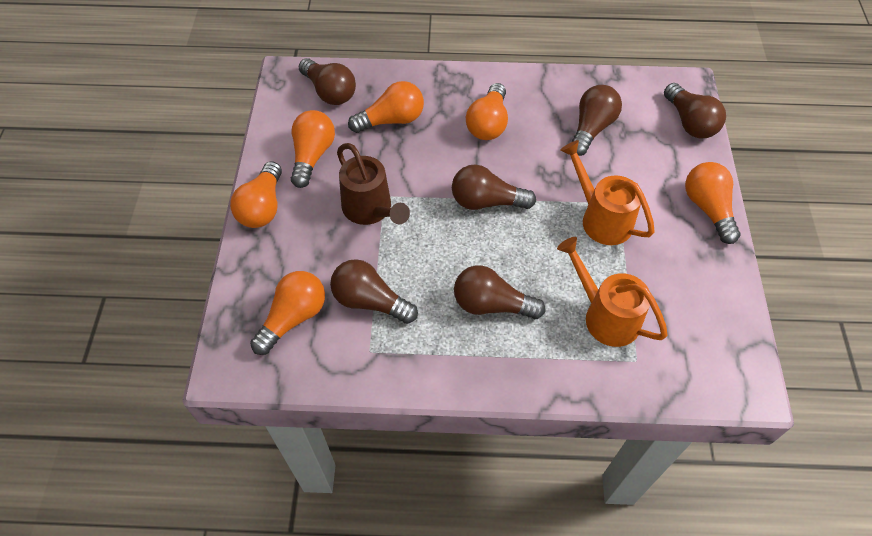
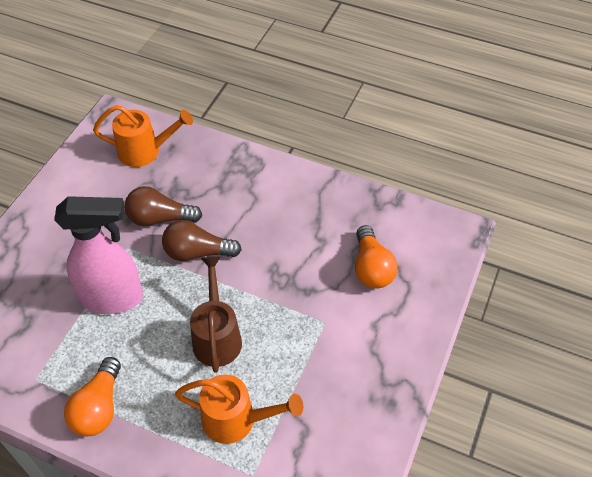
brown light bulb: [299,58,356,105] [330,259,418,324] [452,164,536,210] [454,265,545,319] [572,85,622,156] [664,83,726,138] = 6 -> [125,186,202,226] [162,220,242,261] = 2
orange light bulb: [230,161,282,228] [250,271,325,355] [291,110,335,188] [348,81,424,133] [466,83,508,140] [685,162,741,244] = 6 -> [64,357,121,437] [355,225,398,289] = 2
pink spray bottle: none = 0 -> [54,196,143,314] = 1

